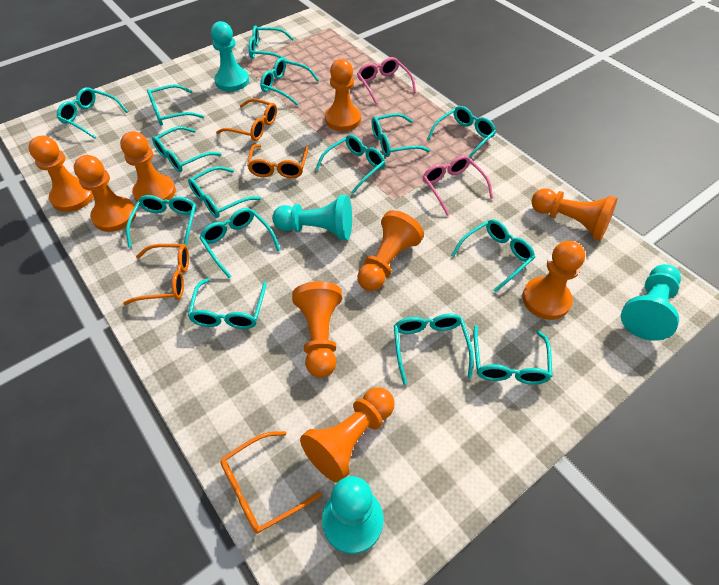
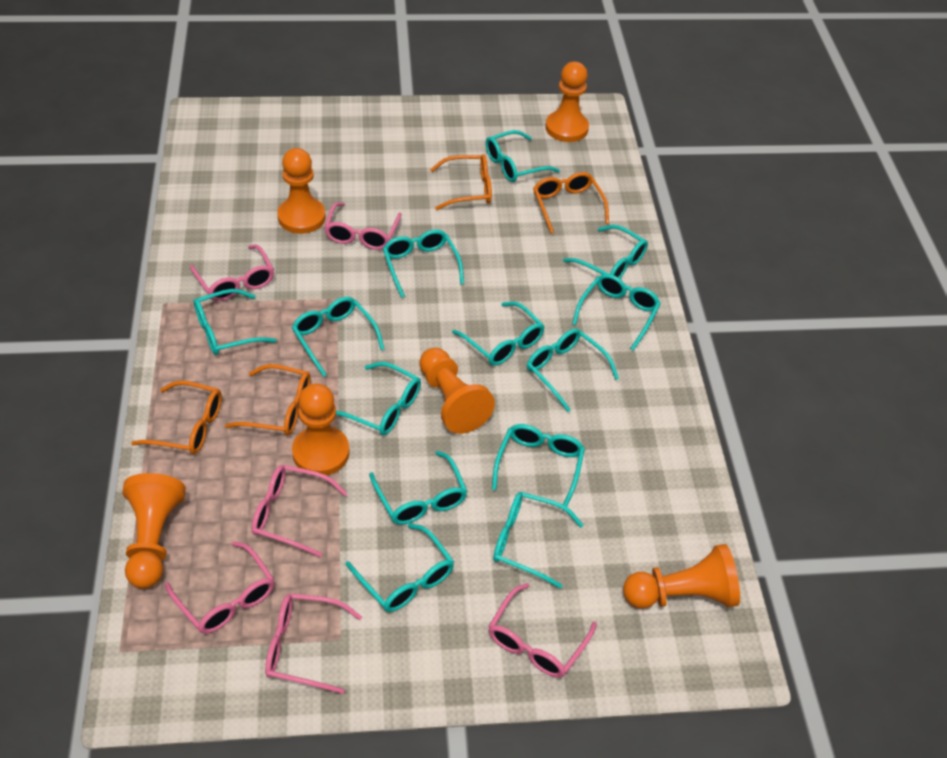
orange pawn: [28,136,93,212] [74,155,136,232] [120,131,176,202] [292,281,342,378] [300,387,394,483] [325,59,361,131] [357,210,424,291] [522,241,585,320] [531,189,617,240] = 9 -> [122,473,186,589] [277,148,326,234] [292,383,350,476] [419,348,495,434] [545,61,589,142] [623,544,740,609] = 6
pink glasses: [357,57,416,104] [423,155,493,216] = 2 -> [165,541,274,634] [190,245,274,301] [252,465,348,557] [265,593,362,694] [324,202,402,250] [488,583,597,678] = 6
turquoise glasses: [57,87,128,139] [126,195,196,248] [147,84,204,126] [152,126,222,172] [188,166,261,218] [188,278,267,329] [200,208,280,278] [249,25,294,61] [260,58,319,105] [315,135,385,195] [372,113,430,157] [394,313,474,385] [427,106,496,158] [451,219,535,293] [473,325,553,384] = 15 -> [194,289,277,355] [292,297,385,377] [336,362,421,436] [346,524,454,612] [369,451,467,525] [383,229,464,298] [452,302,545,366] [486,130,560,182] [492,424,585,507] [493,492,583,589] [527,328,619,412] [563,225,648,279] [572,274,661,351] = 13
turquoise pawn: [211,21,249,91] [272,195,352,240] [322,476,383,554] [621,264,681,341] = 4 -> none = 0

